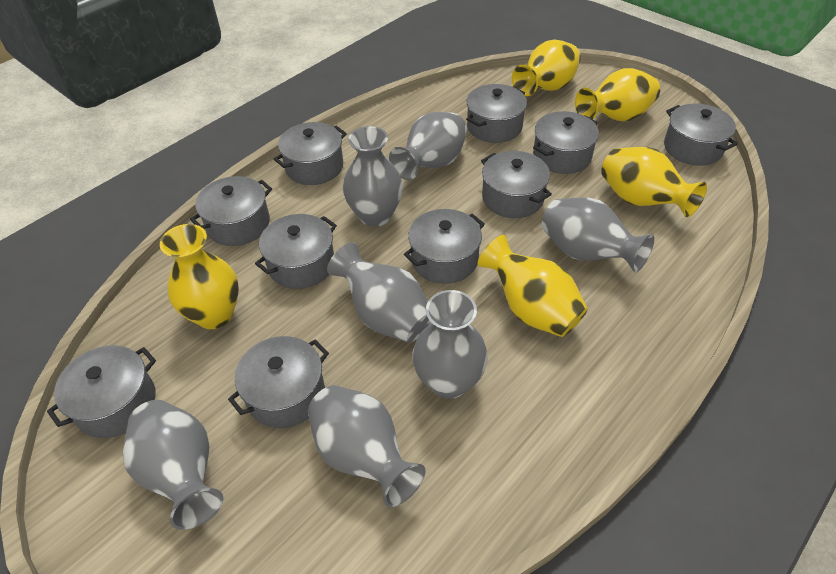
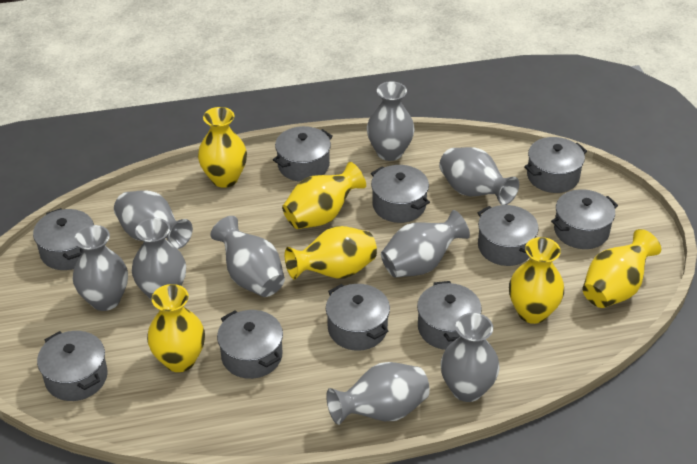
grey vase: [123,400,224,530] [308,385,426,507] [327,242,431,343] [343,126,403,227] [389,112,467,180] [412,290,488,399] [542,198,654,272] = 7 -> [73,225,128,311] [114,190,193,249] [132,218,186,300] [211,216,285,297] [326,362,430,425] [367,81,414,161] [381,210,470,278] [439,147,519,205] [441,313,500,402] = 9
yellow vase: [160,224,239,329] [478,235,588,337] [512,40,581,96] [575,68,660,121] [601,147,707,217] = 5 -> [147,284,205,372] [198,107,247,188] [282,162,366,229] [285,226,377,280] [509,237,564,324] [582,229,661,308] = 6

